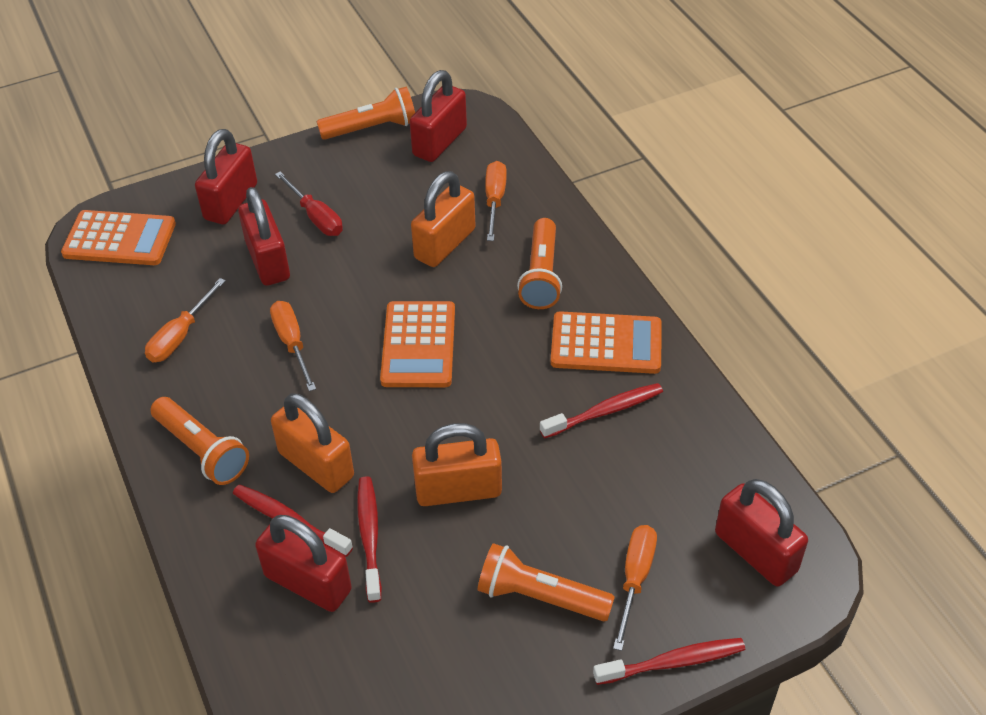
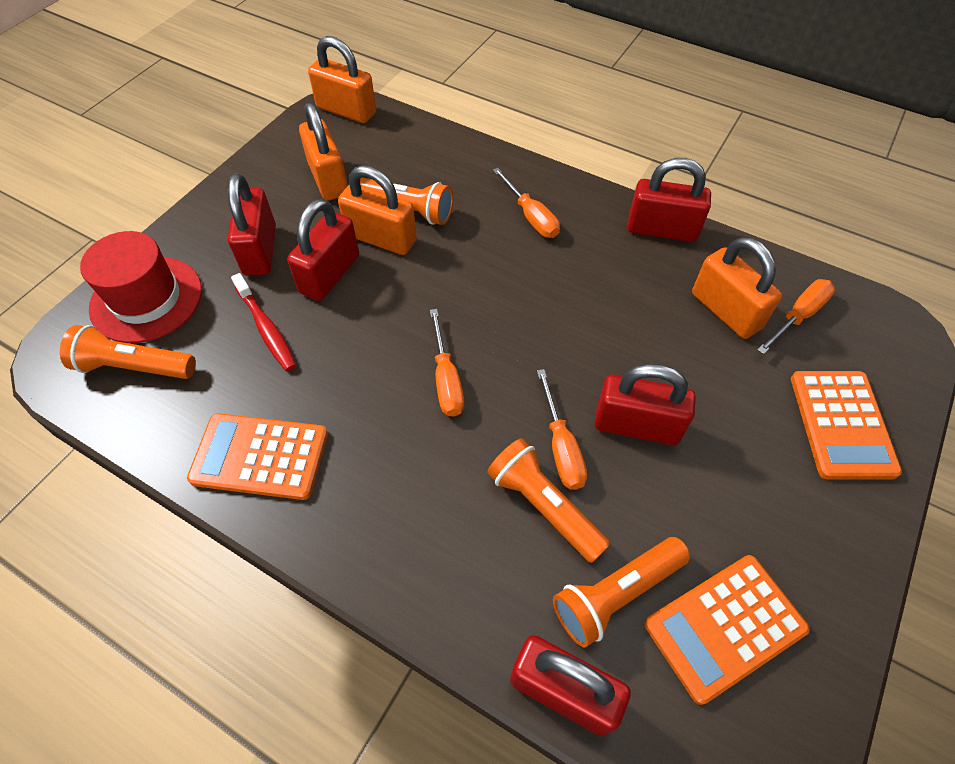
orange padlock: [271,393,354,493] [411,171,476,267] [412,423,502,506] = 3 -> [299,103,348,201] [308,36,376,123] [338,165,417,255] [692,237,782,339] = 4
red hat: none = 0 -> [80,231,202,343] = 1
red screwdriver: [275,171,343,236] = 1 -> none = 0
red toothbrush: [233,484,353,557] [357,476,382,603] [540,383,663,438] [593,638,745,685] = 4 -> [231,273,296,371] = 1

